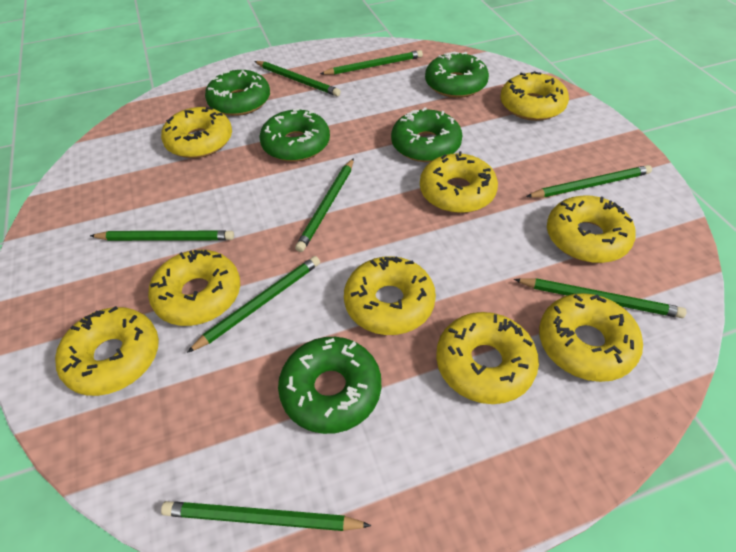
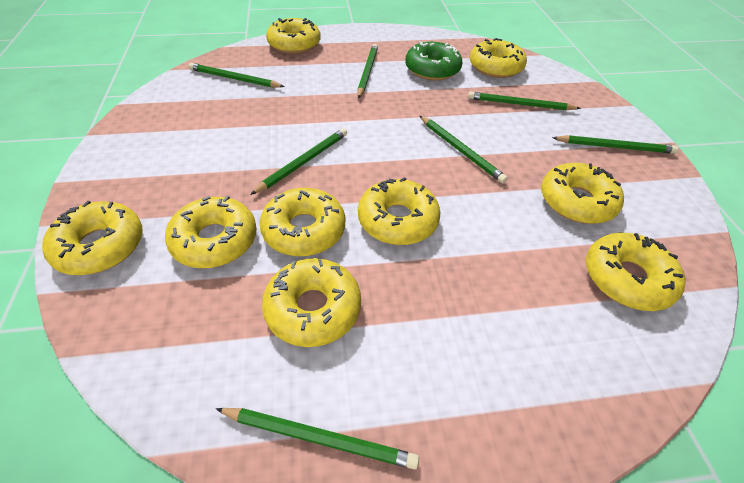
green donut: [205,70,270,116] [259,108,330,162] [278,337,381,434] [391,107,463,162] [425,52,489,98] = 5 -> [405,41,462,81] = 1
green pencil: [90,231,234,241] [161,501,372,531] [187,256,320,353] [254,61,341,96] [295,158,354,252] [320,50,423,75] [514,278,686,318] [526,165,652,198] = 8 -> [188,63,285,88] [216,408,419,470] [250,128,347,195] [357,44,378,99] [420,116,508,183] [468,91,581,110] [552,135,679,154] = 7

